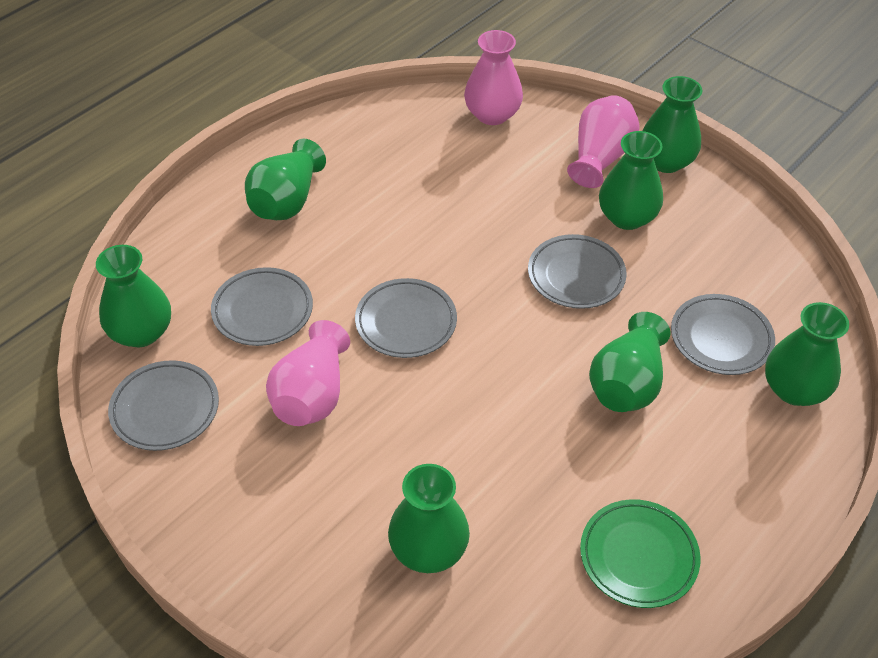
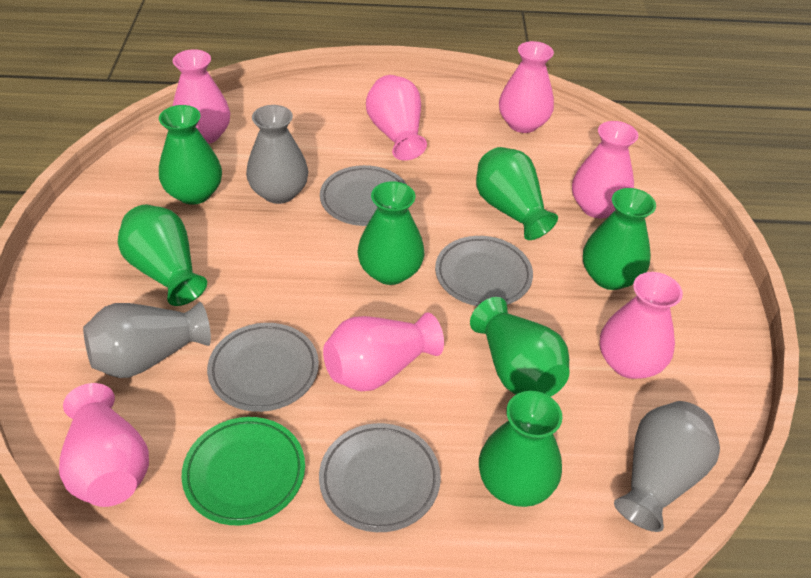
grey plate: [108,360,219,451] [211,267,313,346] [355,278,457,358] [528,234,627,309] [671,294,775,375] = 5 -> [207,323,319,412] [319,423,441,532] [320,165,407,226] [435,236,533,306] = 4
grey vase: none = 0 -> [83,302,211,378] [246,105,308,204] [614,401,720,532] = 3
pink vase: [266,320,350,426] [464,30,523,125] [567,95,640,188] = 3 -> [59,383,149,507] [173,49,230,144] [323,312,444,391] [366,75,427,161] [499,41,554,133] [572,121,638,218] [600,272,683,379] = 7

